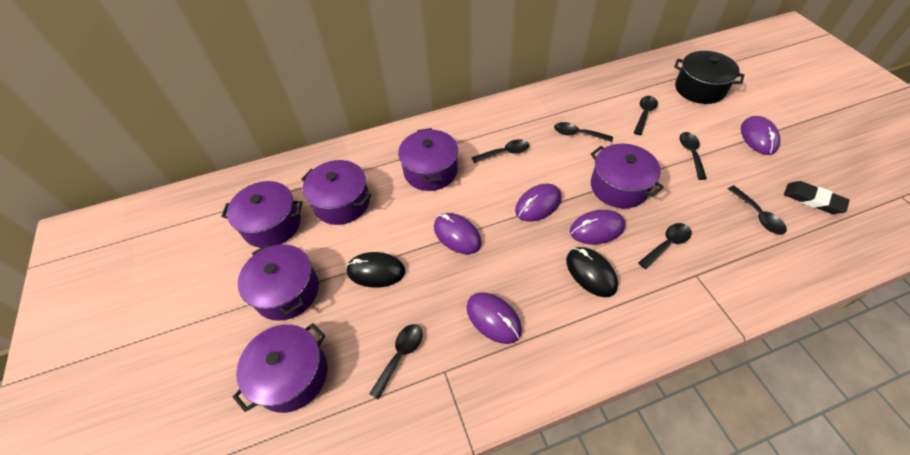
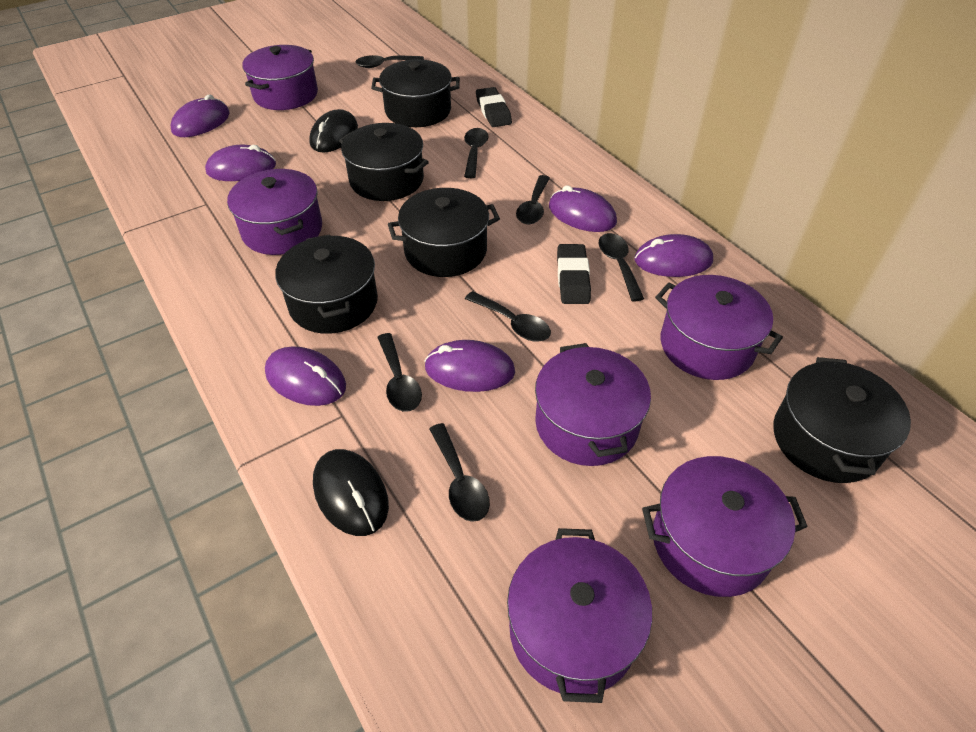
black eraser: [784,181,850,214] = 1 -> [476,87,512,127] [557,244,591,304] = 2
black pot: [674,51,745,104] = 1 -> [275,234,378,334] [339,123,429,201] [371,59,460,127] [388,188,500,277] [773,357,911,483] = 5
purple mouse: [434,213,482,254] [466,292,522,344] [515,184,561,222] [570,210,625,245] [741,116,780,155] = 5 -> [171,94,230,137] [205,145,276,181] [265,346,346,406] [424,340,515,392] [549,185,617,232] [635,234,713,277] = 6

